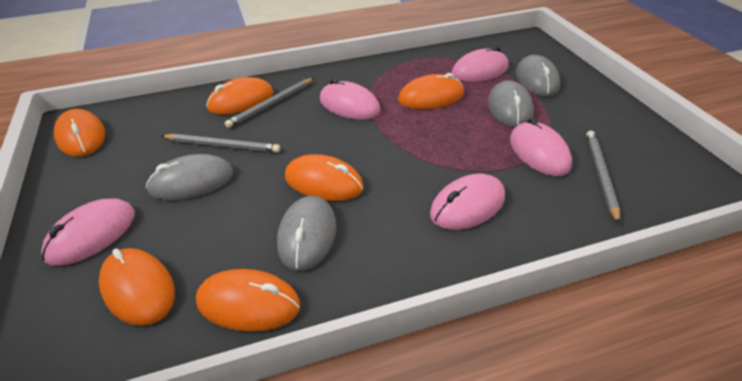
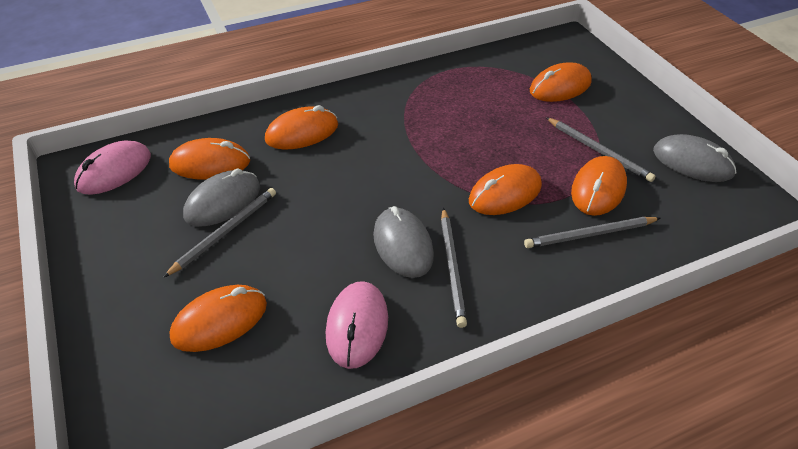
grey mouse: [146,154,234,200] [277,195,337,271] [488,80,534,128] [516,55,560,97] = 4 -> [183,168,260,227] [373,206,434,278] [653,134,736,182] = 3
grey pencil: [162,134,280,153] [225,78,314,128] [587,131,620,224] = 3 -> [163,188,276,278] [441,208,467,328] [524,217,661,248] [546,117,655,182] = 4
pink mouse: [41,199,135,266] [320,79,380,120] [430,174,505,230] [452,46,509,82] [510,118,572,176] = 5 -> [74,141,151,195] [326,281,388,369] = 2

